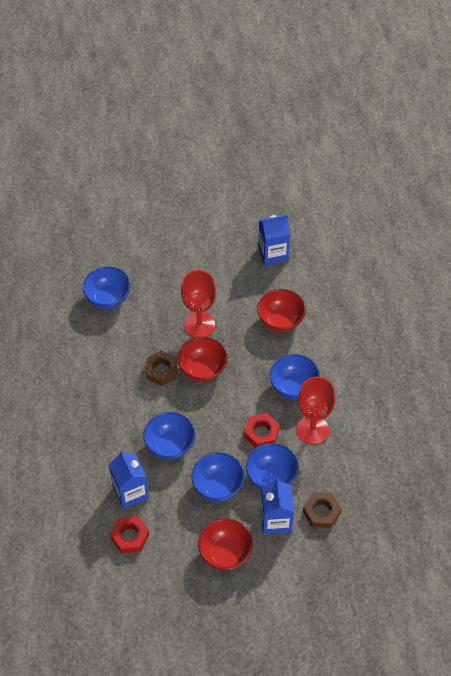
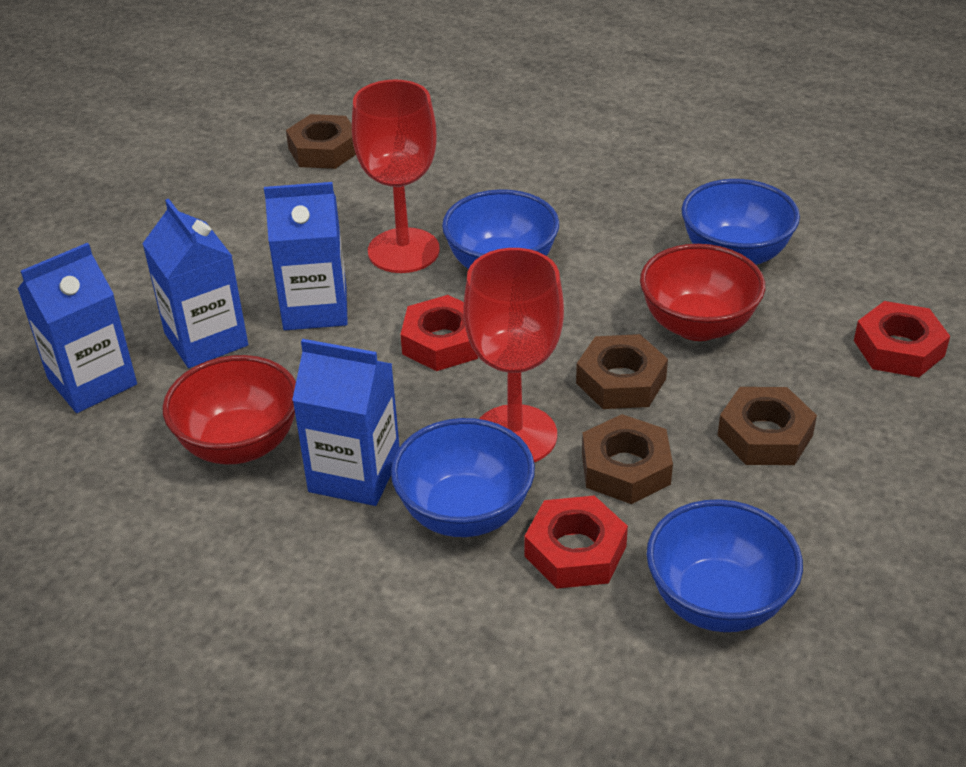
blue bowl: [82,266,131,309] [143,412,195,460] [192,452,245,502] [246,443,299,490] [269,354,320,400] = 5 -> [391,418,535,537] [442,189,559,269] [646,499,803,632] [681,179,800,265] = 4
blue carton: [109,451,149,509] [258,215,290,265] [261,478,294,534] = 3 -> [18,243,137,413] [142,199,248,368] [264,182,348,330] [292,339,400,506] = 4
brown nut: [146,351,177,386] [303,492,341,528] = 2 -> [286,114,356,169] [576,334,668,409] [582,414,673,504] [718,387,817,465] = 4
red bowl: [178,337,228,382] [198,518,253,570] [257,289,306,332] = 3 -> [162,355,296,464] [640,244,765,341] = 2
red nut: [110,516,149,553] [244,413,280,448] = 2 -> [400,295,478,371] [524,495,628,589] [854,301,950,377] = 3

